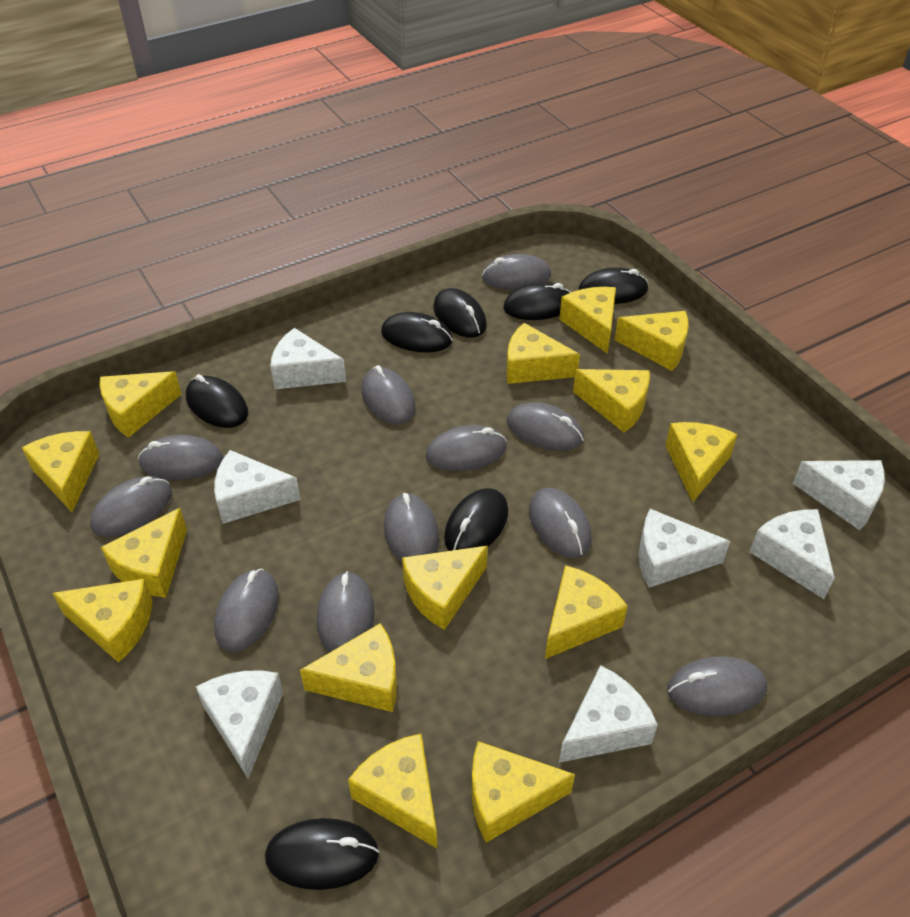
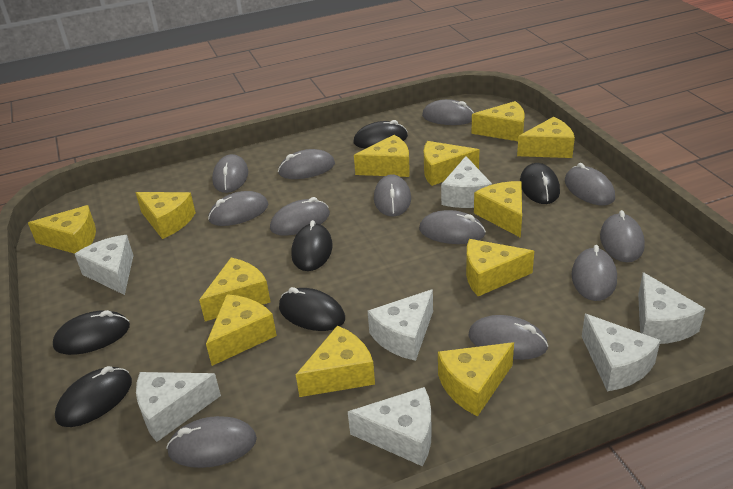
black mouse: [186,374,248,428] [265,818,379,890] [381,312,453,352] [433,288,487,338] [444,488,508,551] [503,282,571,320] [578,267,649,304] = 7 -> [53,310,130,355] [55,366,132,427] [279,287,345,331] [291,220,333,271] [353,120,408,149] [520,163,560,204] = 6
grey mouse: [90,476,172,537] [138,435,223,480] [214,569,279,652] [317,571,375,652] [361,365,416,425] [384,493,439,562] [426,425,507,471] [482,254,551,290] [507,402,584,451] [529,488,592,558] [667,656,767,716] = 11 -> [166,416,257,468] [208,191,268,226] [212,154,248,193] [270,197,330,236] [278,149,335,179] [374,174,411,217] [419,210,486,244] [422,99,474,125] [469,315,548,360] [565,163,615,206] [572,245,617,301] [600,210,645,262] = 12
yellow cheese: [22,431,99,512] [53,579,153,663] [100,371,182,438] [101,508,187,598] [300,623,397,712] [348,734,437,848] [402,546,488,630] [471,741,575,843] [506,323,580,384] [545,565,628,659] [559,287,616,354] [573,369,650,433] [615,311,689,371] [665,422,737,502] = 14 -> [28,205,96,254] [135,192,196,239] [199,258,270,321] [206,294,277,366] [296,326,375,397] [354,135,410,177] [424,141,479,186] [438,342,514,416] [466,239,534,296] [471,101,525,141] [474,181,522,238] [517,117,575,158] = 12

